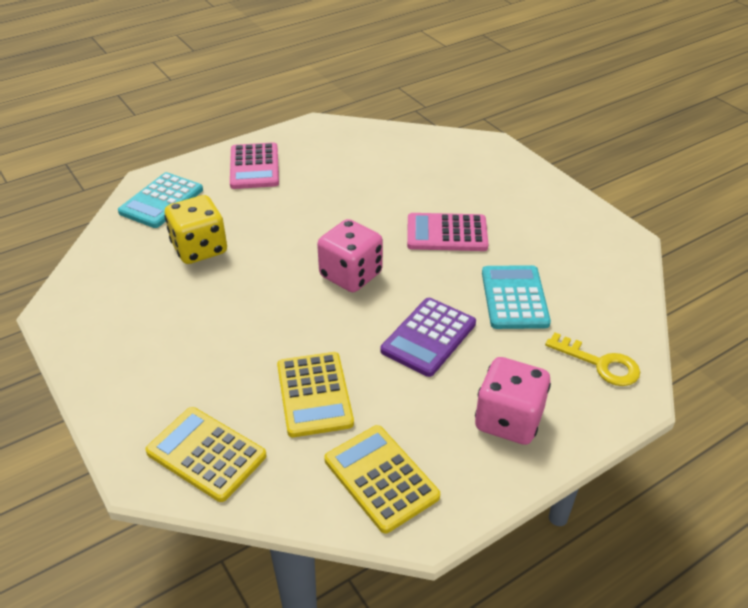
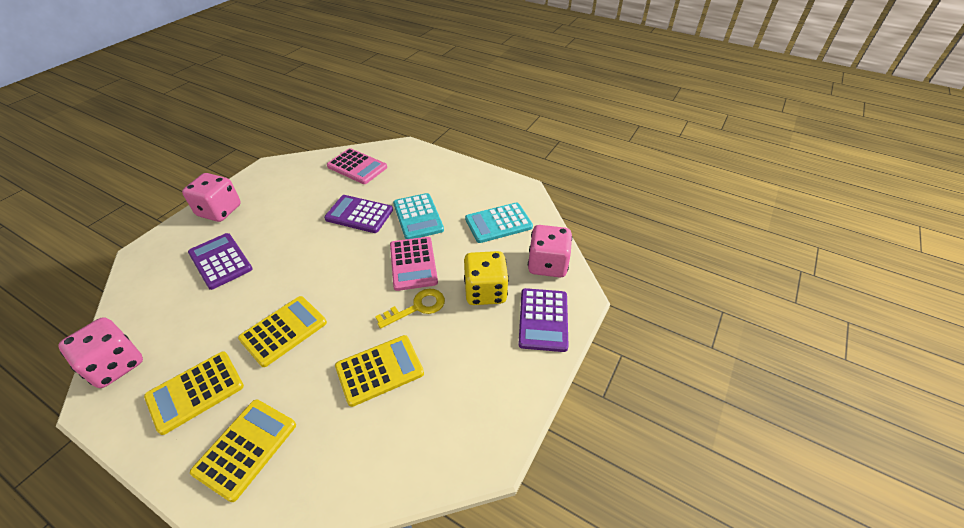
pink dice: [317,219,383,292] [475,357,551,445] = 2 -> [58,317,143,388] [182,173,241,222] [528,225,572,278] = 3
purple calculator: [381,298,476,377] = 1 -> [188,233,253,290] [324,195,393,233] [518,288,569,352] = 3
yellow calculator: [145,407,267,502] [277,352,354,437] [324,425,440,533] = 3 -> [144,351,244,435] [190,399,296,502] [238,296,327,367] [335,335,424,407] = 4

